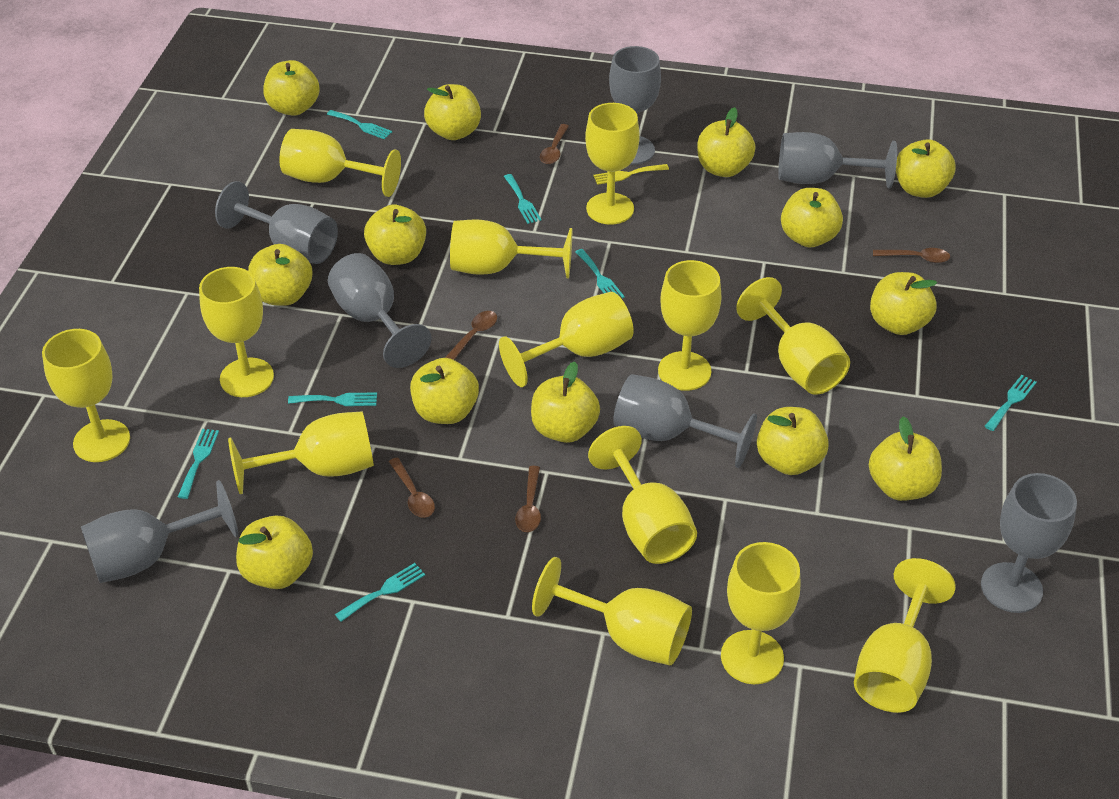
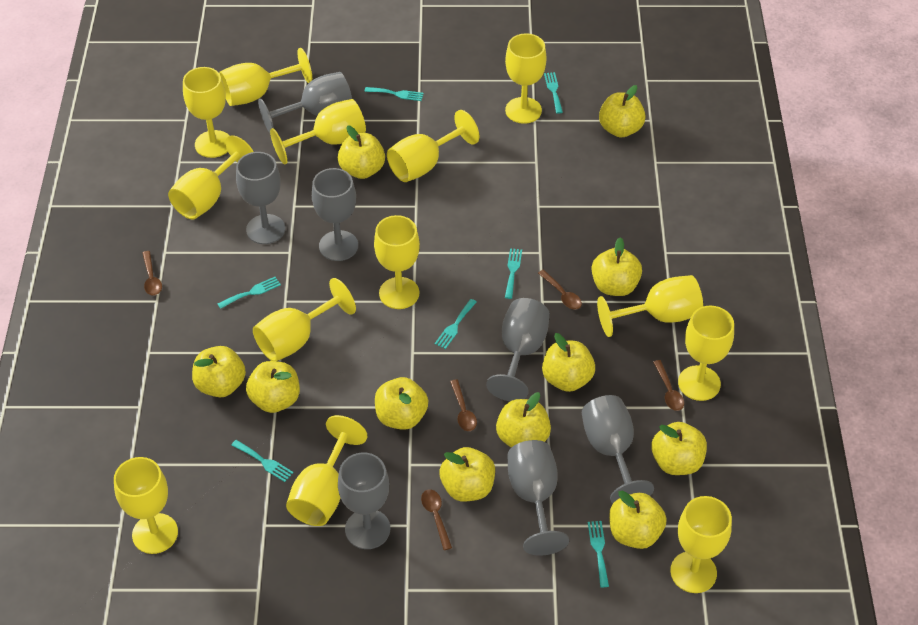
yellow apple: [236,515,313,589] [248,244,312,306] [263,60,320,116] [364,204,426,265] [410,358,479,424] [424,84,481,140] [531,362,600,443] [697,107,756,177] [757,407,829,475] [781,188,843,247] [869,417,942,501] [870,272,937,335] [896,139,956,198] = 13 -> [192,346,246,397] [246,361,300,413] [338,125,385,179] [375,377,428,430] [440,447,495,501] [496,392,551,447] [542,333,595,392] [592,237,642,296] [599,85,646,138] [609,491,667,549] [651,422,707,475] = 11
yellow fork: [593,164,669,185] = 1 -> none = 0

